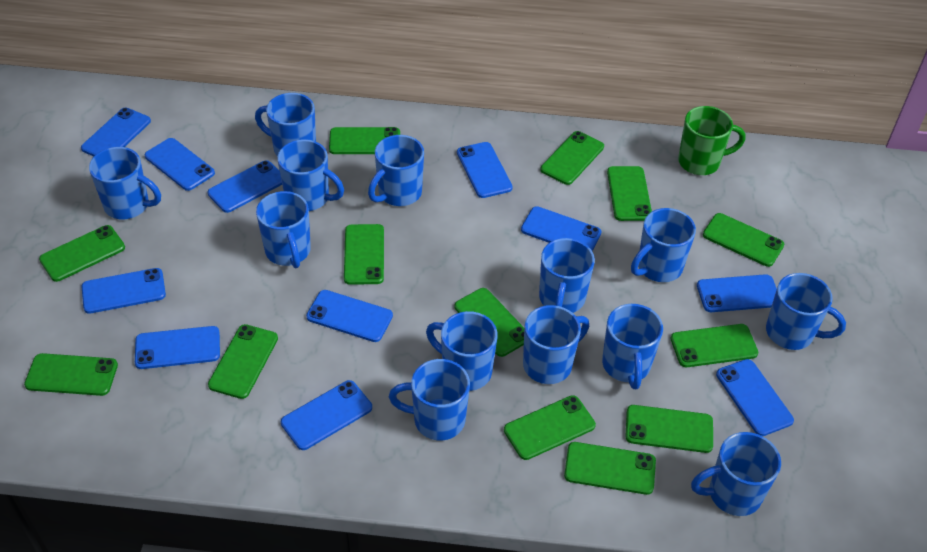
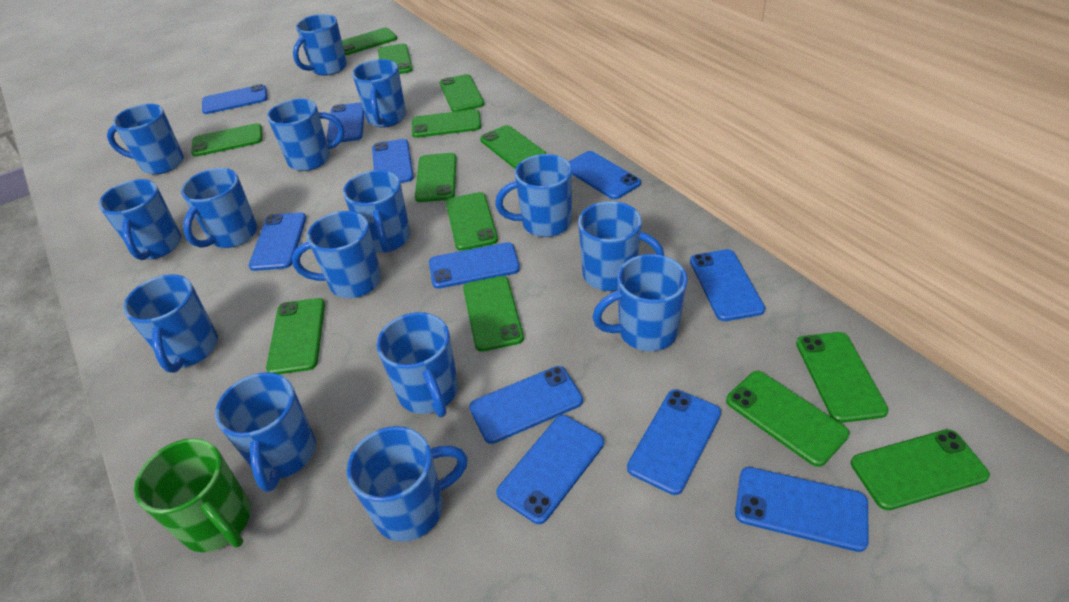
blue mug: [89,147,161,219] [255,93,316,157] [256,191,311,268] [277,139,344,211] [368,135,424,206] [389,359,470,440] [426,311,498,391] [523,305,589,384] [539,238,595,313] [602,304,663,389] [631,208,696,282] [691,432,781,516] [766,273,846,350] = 13 -> [99,179,182,260] [107,104,184,174] [123,274,218,373] [181,168,257,248] [215,372,316,492] [267,99,344,171] [292,211,381,298] [293,14,347,76] [343,170,410,253] [347,426,468,542] [352,59,406,128] [377,312,458,417] [495,154,572,237] [578,201,664,291] [592,254,688,351] = 15

